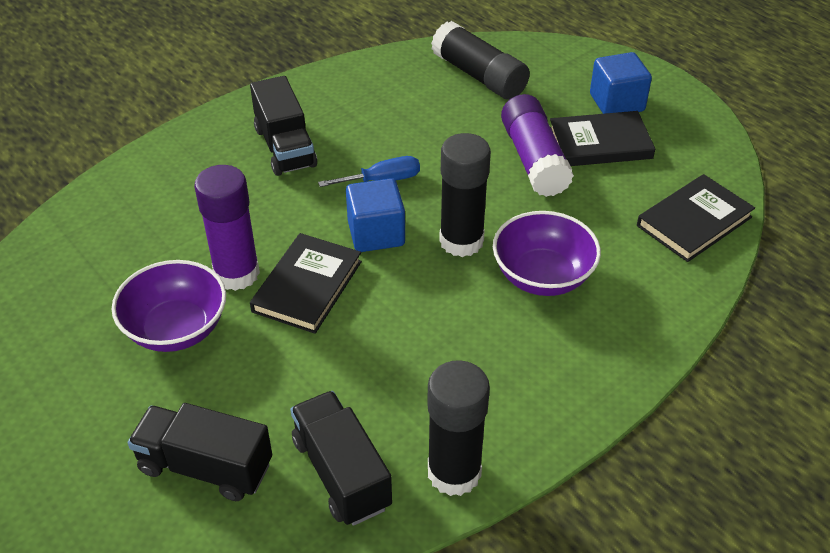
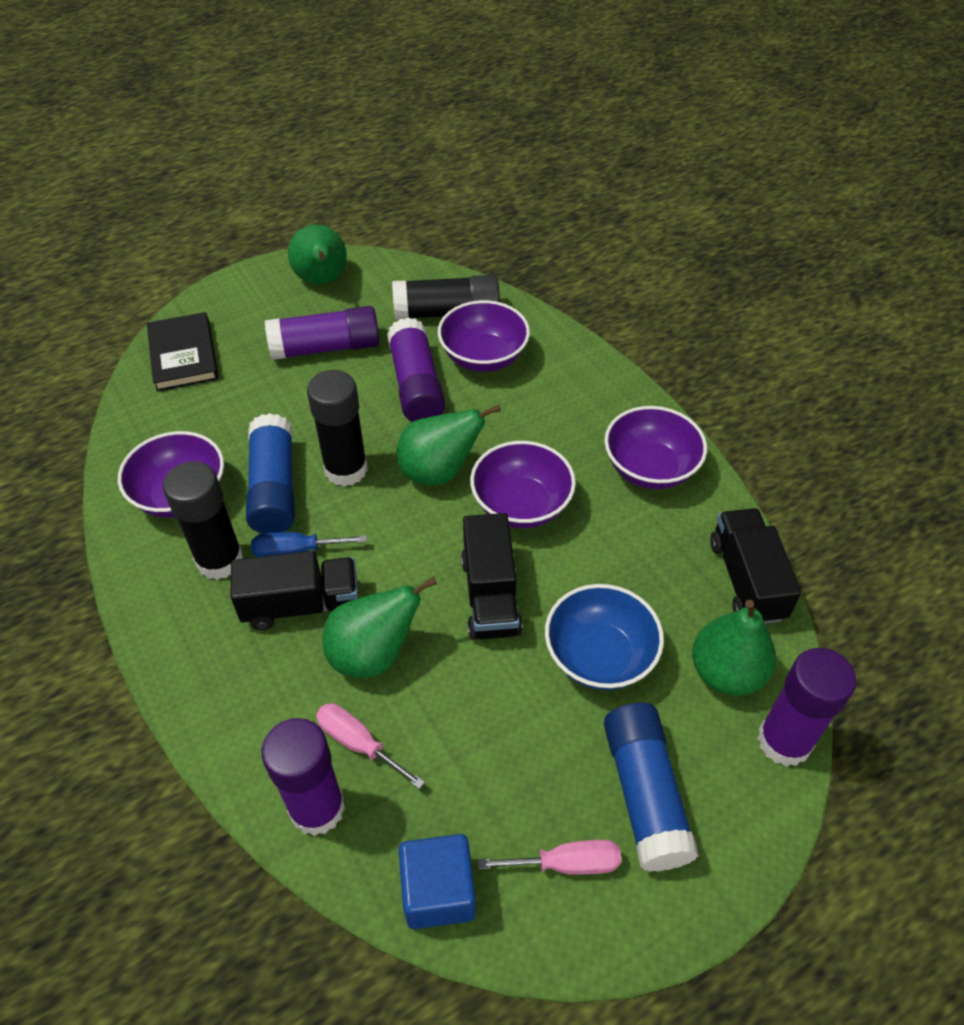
black book: [250,233,362,334] [550,111,655,166] [637,174,755,262] = 3 -> [147,312,219,392] = 1
blue bowl: none = 0 -> [545,584,664,690] = 1
blue cube: [346,178,405,252] [590,52,652,114] = 2 -> [398,834,476,929] = 1
blue glue stick: none = 0 -> [246,413,295,533] [604,703,699,872] = 2
green pear: none = 0 -> [288,225,347,285] [323,577,437,678] [397,405,501,485] [692,600,776,696] = 4
pink screwdriver: none = 0 -> [316,703,425,789] [478,840,621,875] = 2
purple bowl: [112,260,226,352] [493,211,601,296] = 2 -> [118,431,224,518] [438,300,530,372] [470,441,576,528] [605,406,707,489] = 4
purple glue stick: [194,165,260,291] [501,94,574,197] = 2 -> [261,718,345,836] [265,306,379,360] [387,318,445,422] [757,648,856,766] = 4

